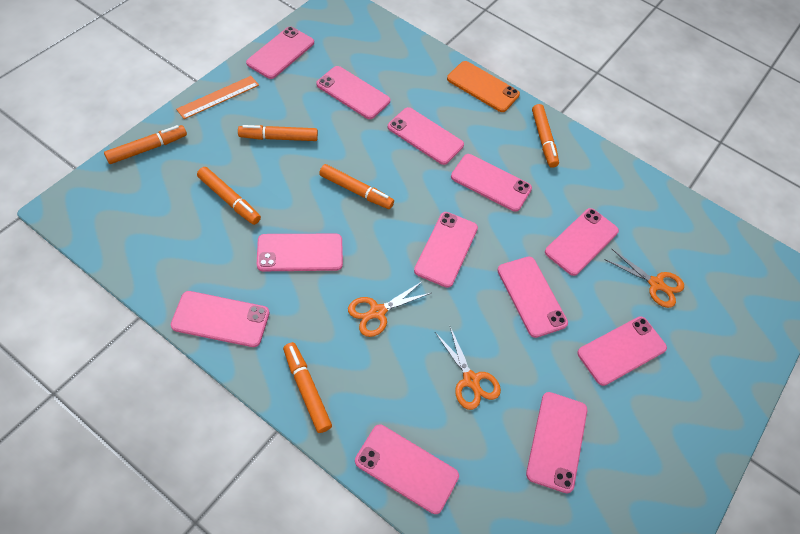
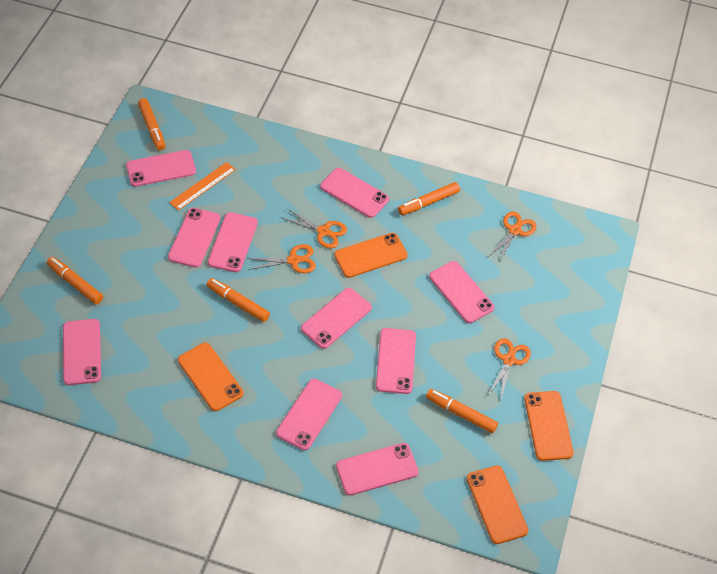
orange marker: [104,125,187,164] [197,167,261,225] [238,125,318,141] [283,342,332,433] [319,164,394,209] [532,104,559,168] = 6 -> [47,257,103,304] [138,98,165,150] [207,278,270,322] [398,182,460,215] [426,389,498,433] = 5
orange phone: [447,61,520,112] = 1 -> [178,343,243,411] [334,233,408,278] [467,465,528,544] [524,391,574,461] = 4
orange scissors: [348,281,431,337] [435,327,501,410] [604,249,684,308] = 3 -> [247,244,316,273] [282,208,347,248] [488,211,537,263] [488,338,531,399] = 4
pink phone: [171,291,270,347] [246,27,314,79] [257,234,343,271] [316,66,390,119] [355,425,459,514] [388,107,464,165] [414,212,478,288] [451,154,532,212] [497,257,568,338] [526,392,587,494] [545,208,619,276] [577,316,667,386] = 12 -> [63,319,101,385] [126,150,196,187] [168,208,221,267] [208,212,258,272] [276,379,342,450] [301,288,372,349] [320,168,389,218] [336,443,419,495] [376,328,416,394] [429,261,494,323] = 10

